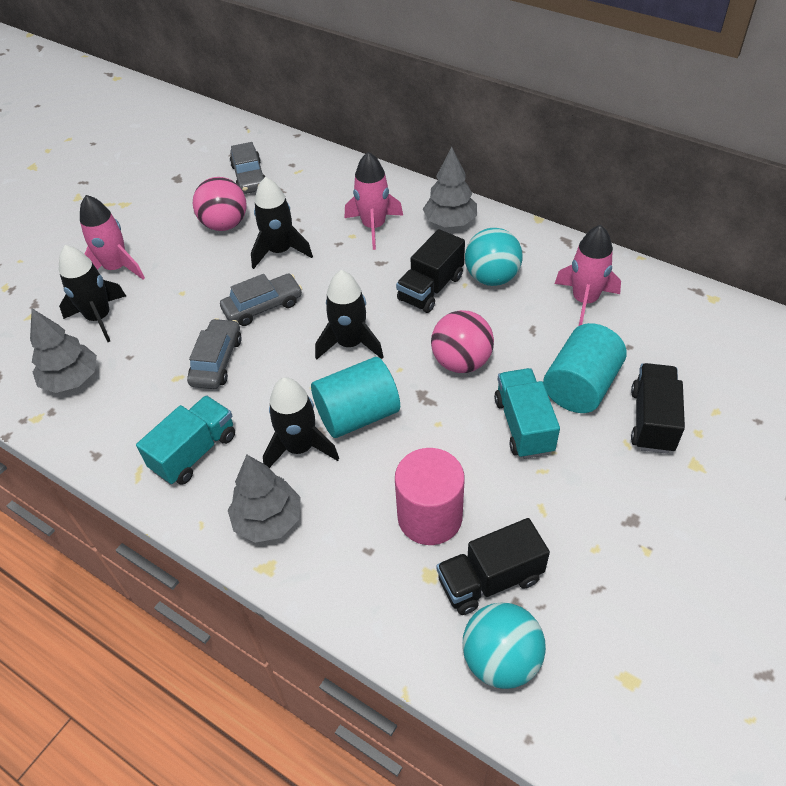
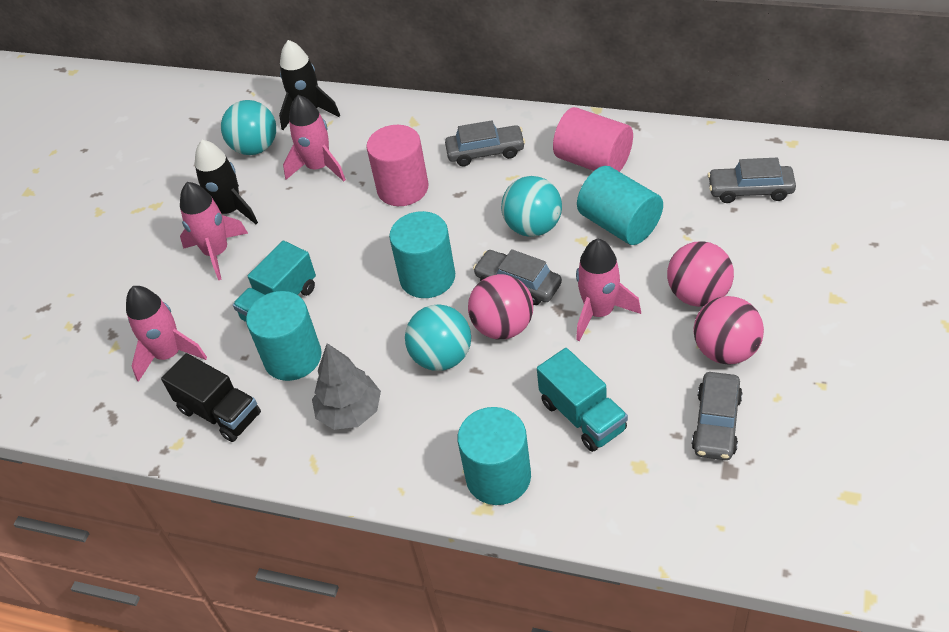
black rocket: [59,245,126,342] [251,177,313,269] [263,377,339,468] [315,270,384,360] = 4 -> [195,140,258,224] [279,40,340,130] = 2
black truck: [396,229,465,313] [437,518,550,615] [631,363,685,454] = 3 -> [161,353,261,442] = 1
grey car: [187,318,242,389] [220,274,302,326] [230,142,265,194] = 3 -> [445,120,525,166] [473,249,562,305] [691,372,743,460] [708,158,796,203] = 4
grey tree: [30,308,97,393] [228,455,301,543] [423,147,477,227] = 3 -> [312,343,381,430] = 1
pink ball: [193,177,246,231] [431,310,494,373] = 2 -> [468,274,533,339] [667,241,734,307] [694,296,764,365] = 3
pink cylinder: [395,448,464,545] = 1 -> [366,125,429,206] [553,107,633,172] = 2
pink rocket: [80,195,145,279] [345,152,403,250] [555,225,621,326] = 3 -> [126,286,207,382] [180,182,248,280] [283,95,346,181] [576,239,641,341] = 4
turquoise ball: [463,602,546,689] [465,228,523,286] = 2 -> [221,100,276,155] [405,304,471,371] [501,176,562,237] = 3
turquoise cylinder: [311,357,400,438] [543,323,627,413] = 2 -> [246,291,322,381] [389,211,455,298] [458,407,531,505] [577,166,663,245] = 4

